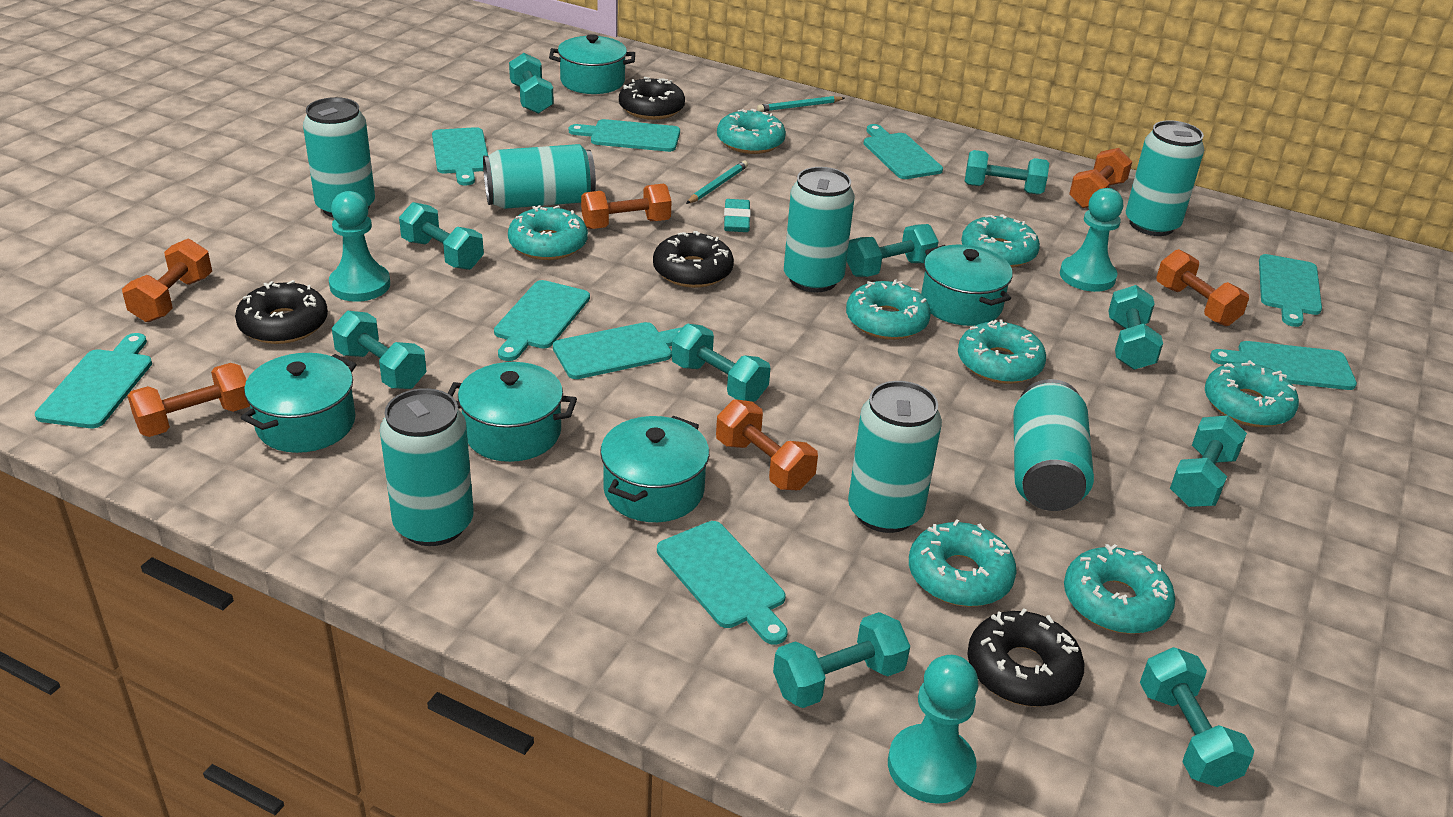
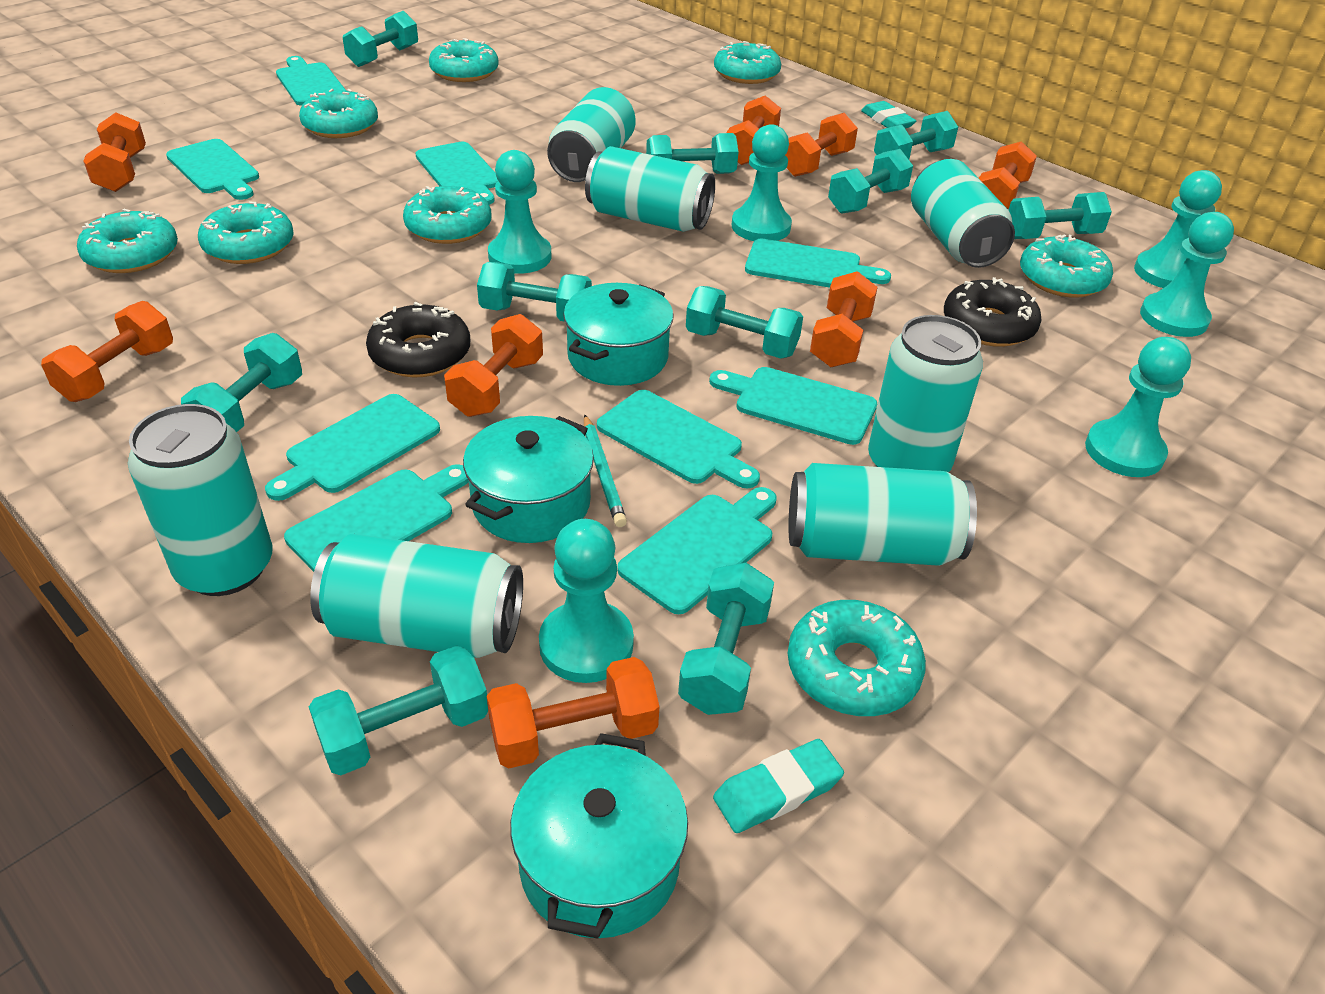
black donut: [235,280,328,344] [619,77,685,120] [653,231,734,288] [967,608,1084,707] = 4 -> [366,302,470,377] [944,277,1042,347] = 2
orange dumbbell: [122,239,212,322] [128,363,250,437] [581,183,672,229] [716,399,818,490] [1069,148,1132,208] [1157,249,1249,326] = 6 -> [41,301,173,402] [83,113,146,192] [444,314,543,417] [487,657,660,769] [726,95,781,165] [785,113,858,177] [810,271,878,367] [979,141,1037,209] = 8
turquoise eraser: [724,199,751,232] = 1 -> [713,739,844,833] [861,101,916,128] = 2
turquoise pawn: [329,191,390,302] [888,655,978,804] [1060,188,1123,292] = 3 -> [488,150,551,274] [539,519,634,683] [732,124,792,241] [1085,337,1191,477] [1134,170,1222,288] [1140,212,1234,337] = 6
turquoise pencil: [686,161,748,204] [757,96,845,112] = 2 -> [584,414,627,527] = 1
turquoise pot: [241,353,356,453] [448,362,577,462] [549,34,635,94] [600,416,709,522] [921,245,1013,326] = 5 -> [463,416,594,543] [510,733,688,939] [563,283,673,386] = 3

